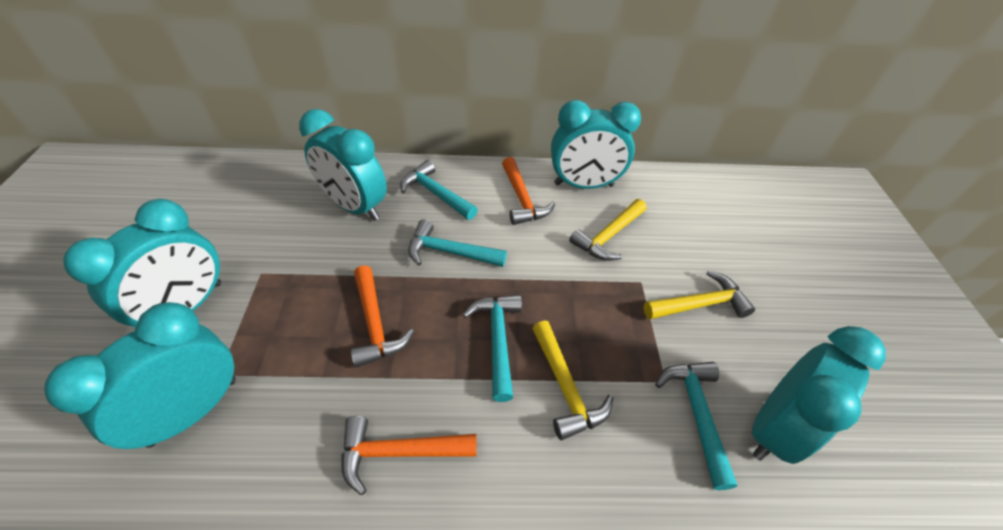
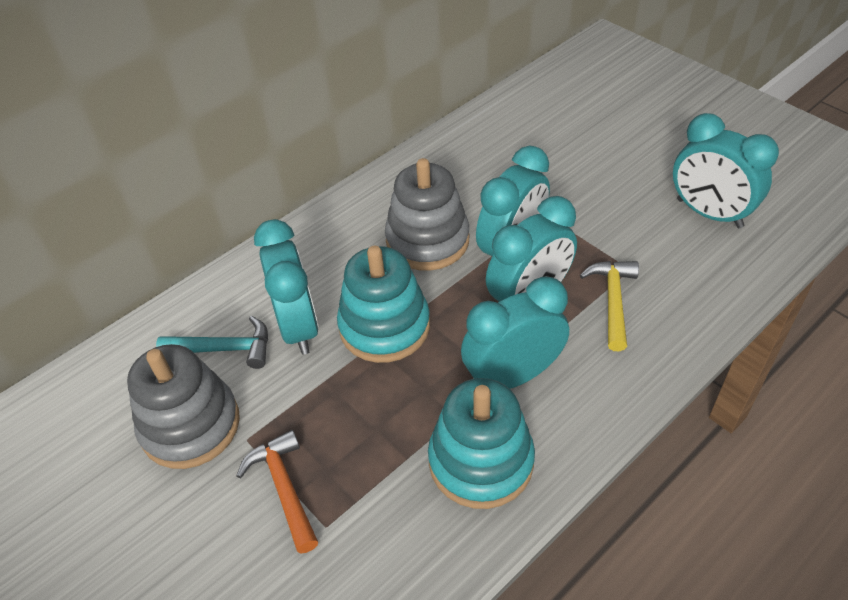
grey stacking toy: none = 0 -> [127,344,240,469] [385,158,469,271] = 2
orange hammer: [341,416,477,495] [351,265,414,368] [502,157,555,225] = 3 -> [236,430,318,554] = 1
turquoise hammer: [400,160,478,220] [408,219,507,267] [463,295,522,402] [655,362,737,490] = 4 -> [156,316,268,369] = 1
turquoise stacking toy: none = 0 -> [337,246,430,363] [428,378,535,509] = 2
yellow hammer: [532,321,614,440] [569,199,646,261] [644,270,755,319] = 3 -> [580,261,639,351] = 1

